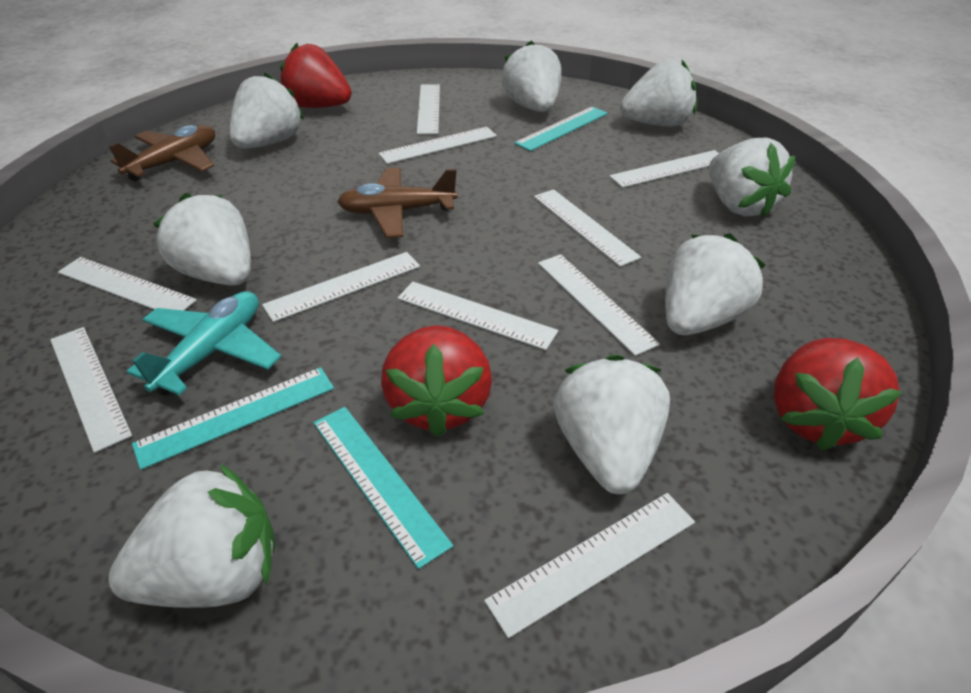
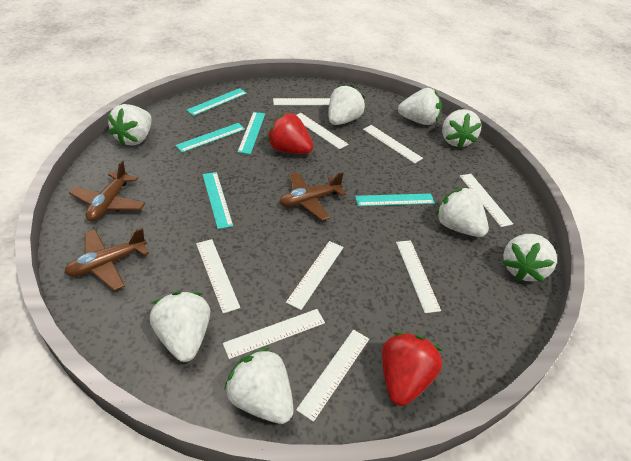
brown plane: [109,125,215,181] [338,168,458,238] = 2 -> [64,228,149,291] [69,160,145,221] [280,172,346,221] = 3
red strawberry: [280,43,352,108] [381,325,492,437] [773,338,902,451] = 3 -> [267,113,313,154] [382,332,442,406] = 2
turquoise plane: [127,291,281,396] = 1 -> none = 0
turquoise ruler: [132,367,334,470] [314,407,453,569] [515,106,608,151] = 3 -> [175,123,245,152] [186,88,247,116] [203,172,233,229] [238,112,265,154] [355,193,435,206] = 5
white ruler: [50,327,132,453] [58,257,196,311] [262,252,420,322] [378,127,497,164] [397,282,558,350] [417,84,440,134] [484,493,695,638] [534,189,641,267] [538,254,660,356] [609,150,719,188] = 10 -> [196,239,240,314] [223,309,325,359] [273,98,330,105] [286,241,343,310] [296,330,369,422] [297,113,348,149] [363,125,423,164] [396,240,441,313] [460,174,513,227] = 9

